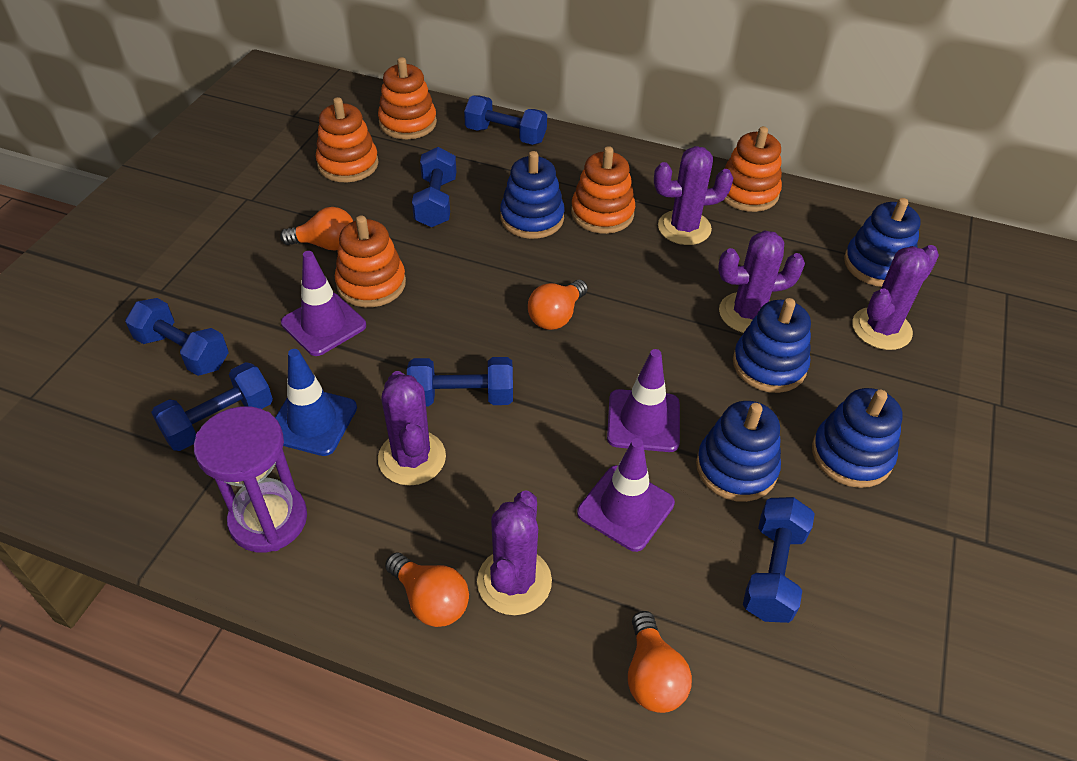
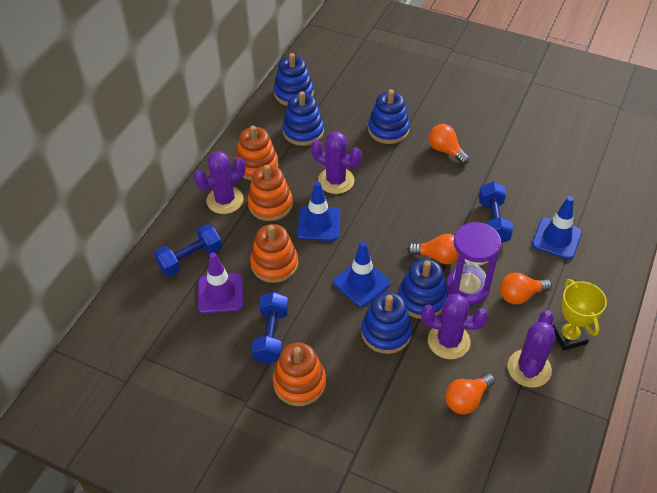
blue dumbbell: [125,298,229,376] [151,362,273,451] [407,357,513,407] [412,147,456,227] [464,95,547,145] [743,497,815,623] = 6 -> [154,224,222,277] [252,292,288,364] [479,182,513,243] = 3
blue traffic cone: [275,349,357,456] = 1 -> [297,181,341,241] [333,241,390,307] [532,196,582,260] = 3
orange stacking toy: [316,97,379,182] [335,215,406,307] [378,57,437,139] [571,146,635,234] [723,126,782,212] = 5 -> [235,126,279,181] [247,165,293,221] [250,224,298,283] [273,343,326,406] = 4
purple cactus: [378,371,446,486] [477,490,552,615] [654,146,733,245] [718,230,805,333] [852,245,939,350] = 5 -> [194,151,245,214] [311,131,362,194] [421,294,488,359] [507,310,556,388] = 4
purple traffic cone: [281,251,366,356] [577,438,675,552] [607,349,680,452] = 3 -> [198,253,243,314] = 1
yellow trophy: none = 0 -> [553,279,607,351] = 1

